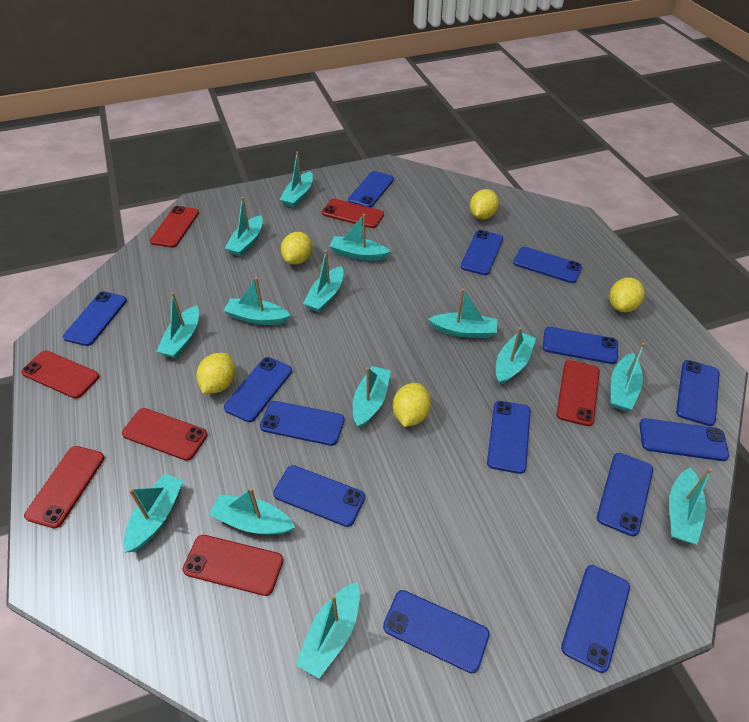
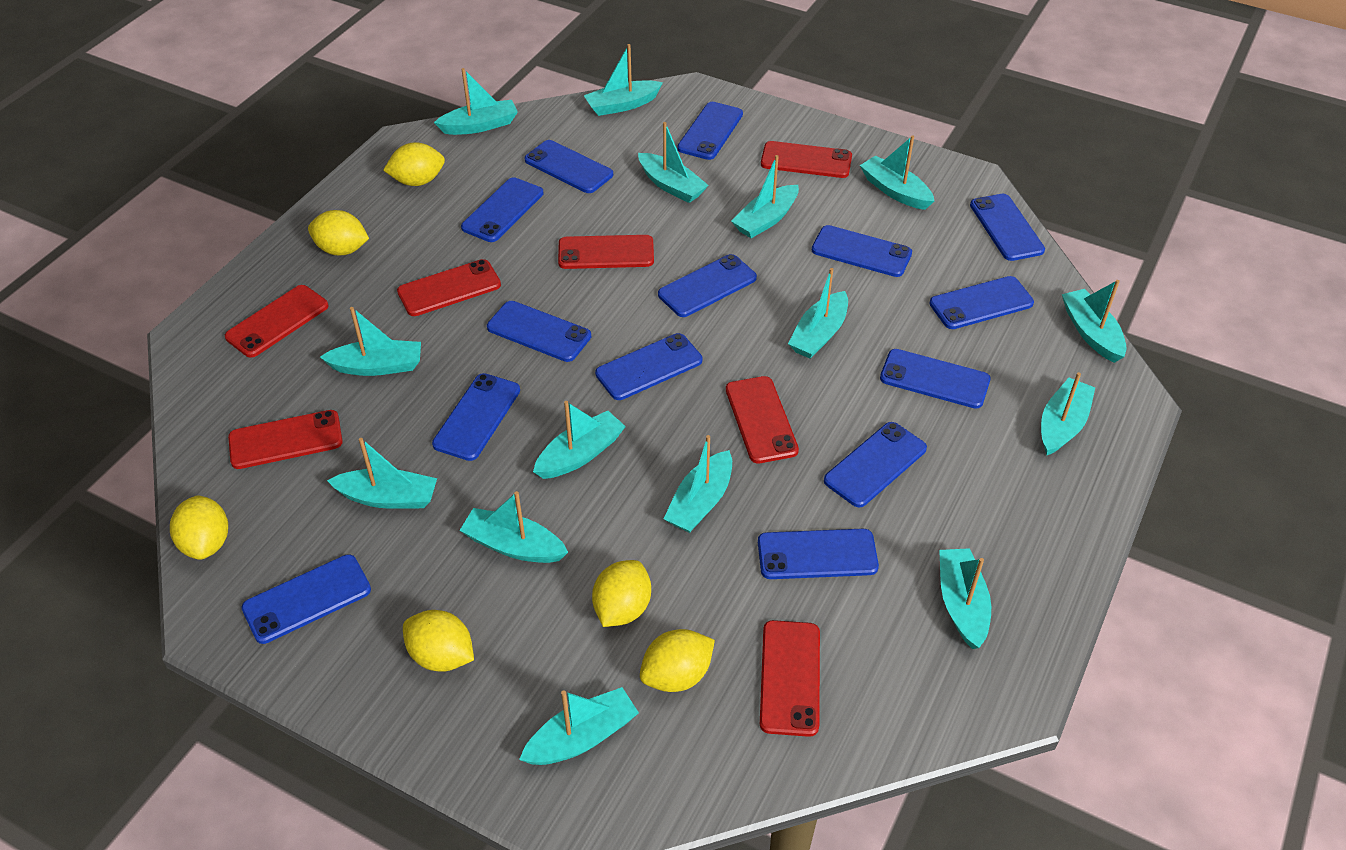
turquoise boat: [123,474,184,553] [156,292,199,358] [209,488,295,535] [223,277,291,325] [225,197,263,256] [280,152,313,208] [295,582,360,679] [303,250,344,313] [329,214,390,261] [353,366,391,428] [428,289,497,338] [496,327,536,385] [611,343,645,411] [669,467,712,545] = 14 -> [320,307,421,376] [327,438,437,509] [434,68,518,135] [459,491,568,563] [519,687,639,765] [533,401,626,479] [584,44,663,116] [638,122,709,203] [664,435,732,533] [731,155,799,238] [788,268,848,359] [860,135,934,210] [939,548,991,649] [1041,372,1095,455] [1062,280,1127,363] = 15
yellow lemon: [196,353,235,394] [281,232,312,265] [393,383,431,427] [470,189,499,220] [609,278,645,312] = 5 -> [170,495,228,560] [308,210,369,255] [383,142,445,186] [403,610,474,671] [592,560,651,627] [640,629,715,692] = 6

